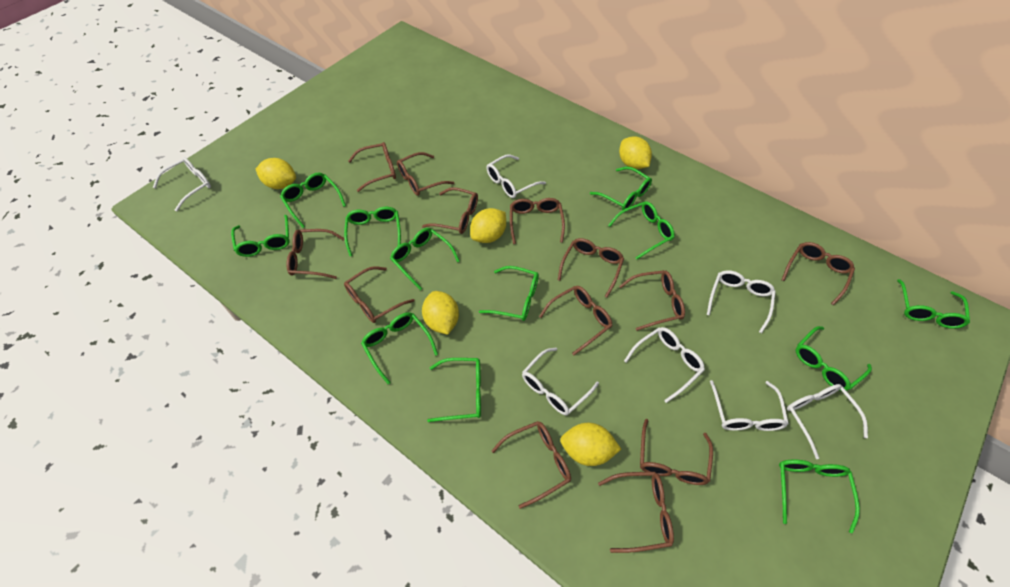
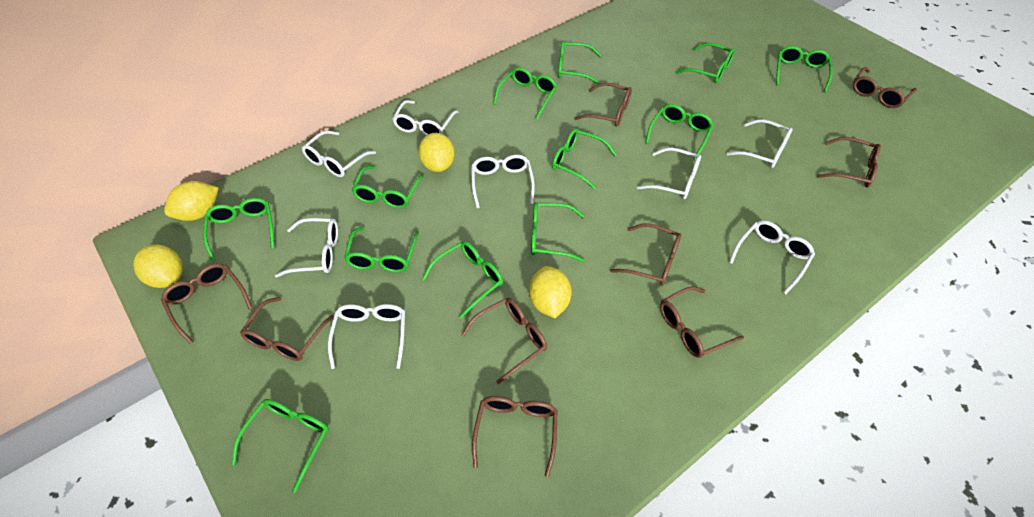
brown glasses: [286,229,344,279] [344,266,414,323] [348,142,396,192] [397,152,454,196] [422,187,478,234] [492,421,571,509] [510,198,565,244] [539,286,613,355] [558,238,624,298] [598,472,674,553] [619,270,685,331] [640,419,713,485] [782,242,855,305] = 13 -> [161,263,252,344] [240,297,334,361] [461,298,547,384] [472,396,558,477] [574,83,632,127] [610,223,682,285] [660,286,744,358] [817,137,881,187] [853,67,917,108] = 9
white glasses: [153,157,211,212] [486,154,546,198] [522,348,599,415] [624,327,705,403] [707,270,776,333] [710,380,789,431] [787,384,868,459] = 7 -> [275,218,338,277] [302,131,376,177] [328,304,405,369] [392,100,458,135] [471,155,535,208] [637,147,701,199] [726,119,793,168] [729,220,815,295] = 8
yellow lemon: [256,158,296,189] [422,291,459,335] [470,208,506,243] [560,423,621,466] [619,137,652,169] = 5 -> [133,245,183,288] [164,181,219,221] [418,133,455,172] [529,266,572,318] = 4

